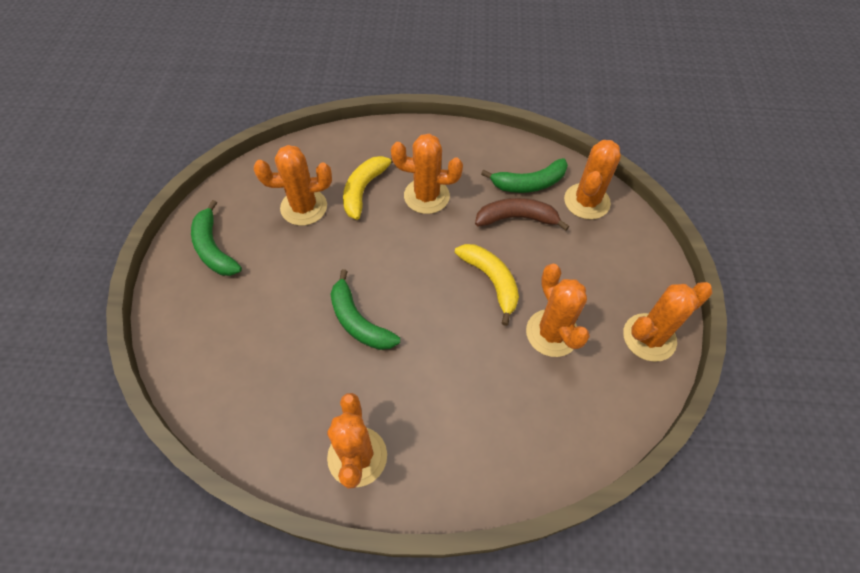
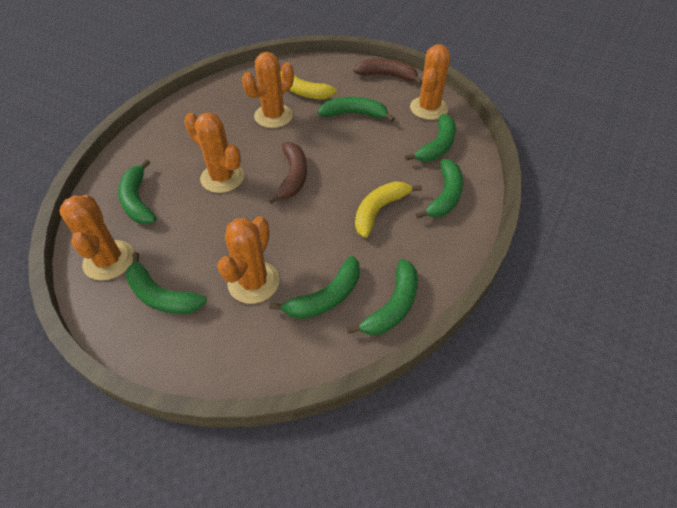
brown banana: [475,198,569,231] = 1 -> [268,142,307,204] [354,59,422,85] = 2
green banana: [191,200,242,276] [331,269,400,350] [481,158,568,193] = 3 -> [118,159,156,224] [126,252,207,314] [269,256,360,319] [318,97,395,122] [347,259,418,335] [405,114,456,161] [416,159,463,219] = 7
orange cactus: [254,145,332,226] [327,393,387,489] [391,134,463,214] [526,264,590,357] [564,140,621,219] [623,282,712,362] = 6 -> [59,195,134,281] [184,112,244,193] [217,216,279,304] [242,52,294,128] [410,44,450,120] = 5

